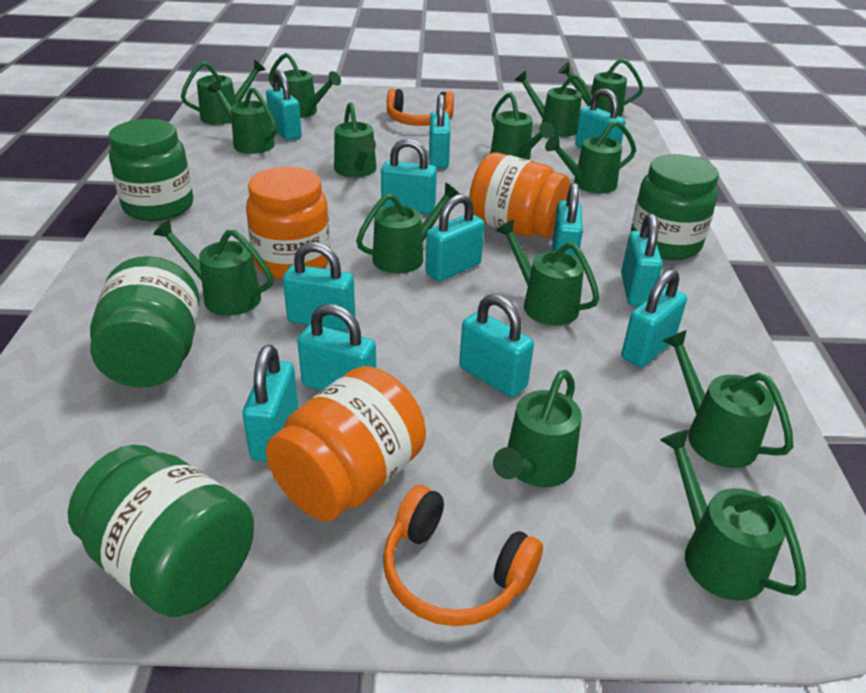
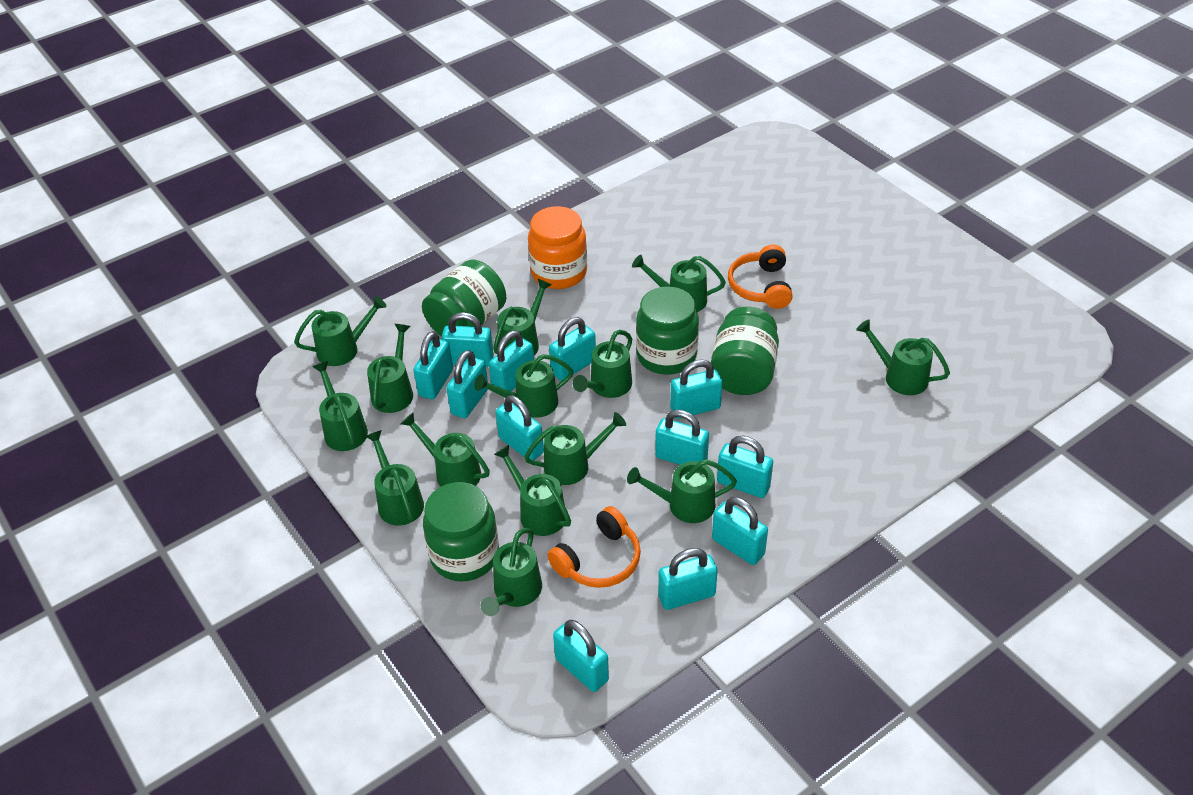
orange jar: [246,167,330,279] [266,366,426,521] [469,152,570,238] = 3 -> [528,206,587,289] = 1

